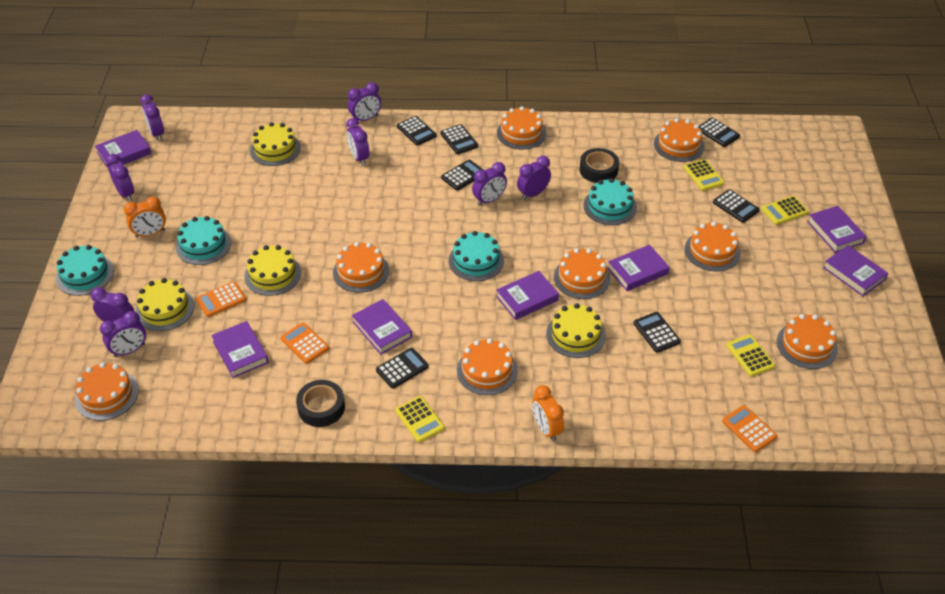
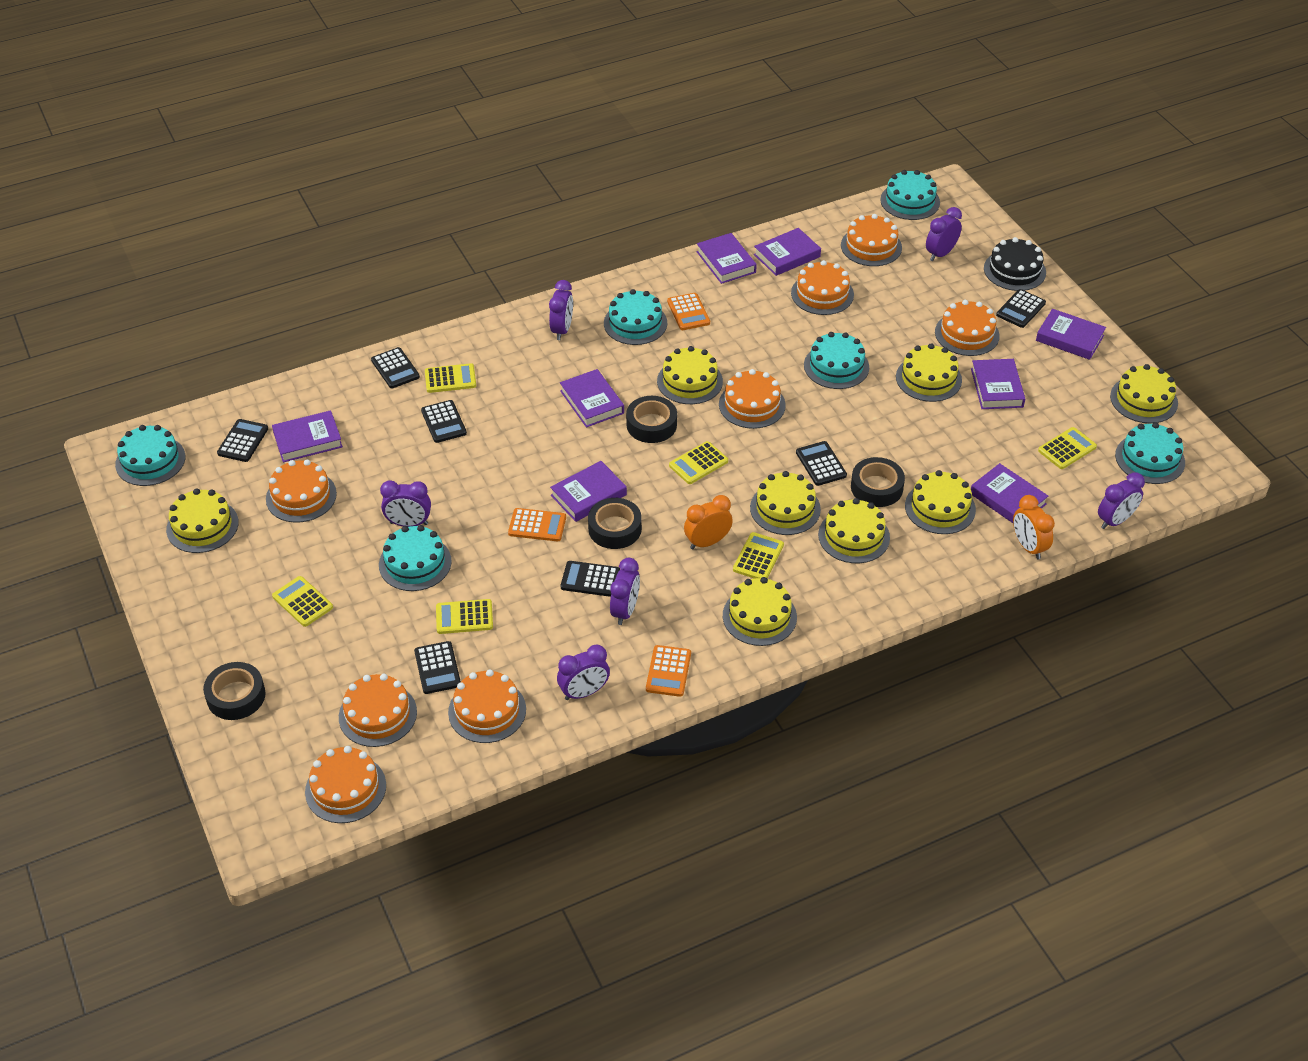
black cake: none = 0 -> [984,237,1046,291] = 1
black tape: [296,380,345,427] [579,148,619,183] = 2 -> [203,662,266,720] [588,498,642,549] [626,396,677,443] [851,457,905,507] = 4
purple book: [95,130,152,170] [211,321,269,378] [352,299,412,355] [496,271,559,320] [607,245,670,291] [807,206,867,253] [823,245,888,296] = 7 -> [272,410,343,462] [550,461,627,522] [560,369,624,427] [697,233,757,284] [754,228,821,276] [971,359,1025,409] [971,463,1048,523] [1036,309,1106,360] = 8
purple clock: [91,287,135,322] [100,311,146,357] [106,154,134,202] [140,94,164,141] [346,118,369,165] [348,82,381,121] [472,162,507,206] [517,156,551,200] = 8 -> [380,481,431,527] [549,280,573,340] [557,644,610,700] [610,558,640,625] [926,207,962,261] [1098,472,1145,529] = 6
turquoise cake: [56,245,114,296] [175,216,231,265] [449,231,504,281] [583,178,637,225] = 4 -> [115,425,185,486] [379,525,452,591] [604,289,667,345] [804,332,869,389] [880,170,940,220] [1115,422,1185,484] = 6
yellow cake: [135,278,194,331] [244,245,301,296] [250,122,301,166] [546,303,606,358] = 4 -> [166,489,239,553] [657,346,723,404] [723,577,797,646] [750,471,821,535] [818,498,890,563] [896,343,962,402] [905,470,976,534] [1110,364,1178,423] = 8
yellow calculator: [395,396,445,443] [684,159,724,191] [726,335,775,377] [761,196,809,225] = 4 -> [272,576,333,627] [425,363,476,393] [436,599,493,634] [669,441,728,484] [733,532,784,579] [1038,427,1097,469] = 6

